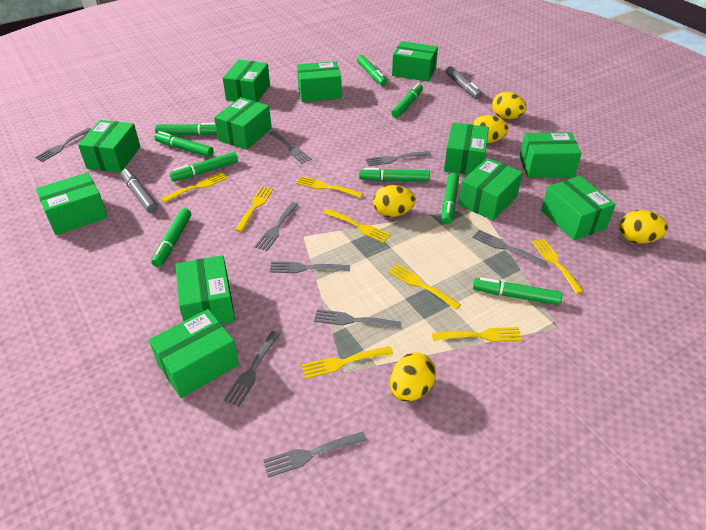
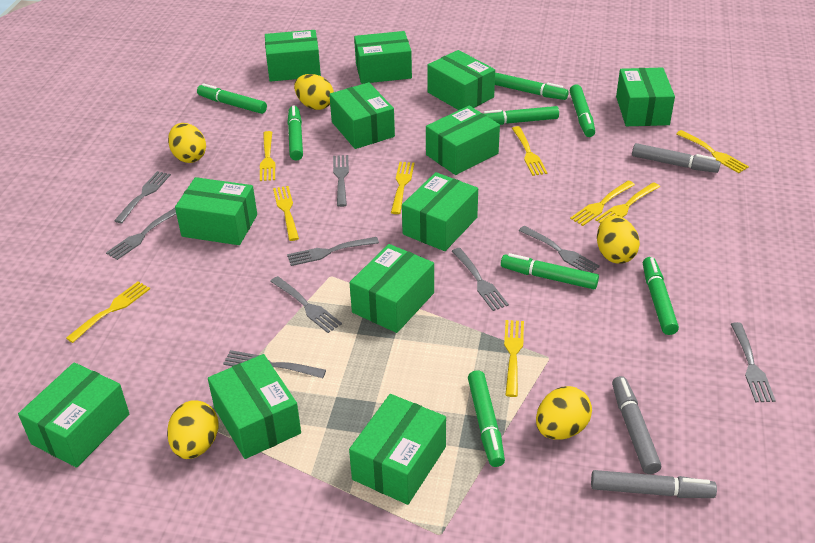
green marker: [151,208,191,267] [154,131,214,157] [155,123,217,135] [169,152,238,182] [357,55,387,86] [359,168,430,181] [391,83,423,118] [442,173,459,225] [473,277,562,305] = 9 -> [197,83,267,114] [287,105,303,160] [468,370,505,467] [483,106,559,125] [495,73,569,100] [501,253,599,289] [570,84,595,137] [643,257,679,335] = 8
grey marker: [121,169,158,213] [446,66,482,99] = 2 -> [591,470,717,498] [612,376,661,474] [632,143,721,173] = 3
yellow fork: [161,172,228,203] [235,186,273,232] [296,176,363,198] [302,346,393,379] [324,209,391,243] [388,264,461,310] [432,327,522,342] [532,239,584,294] = 8 -> [66,281,150,343] [260,131,275,181] [273,186,299,241] [391,162,415,214] [504,320,524,397] [512,126,547,176] [570,181,635,226] [595,182,660,223] [676,130,749,173] = 9

